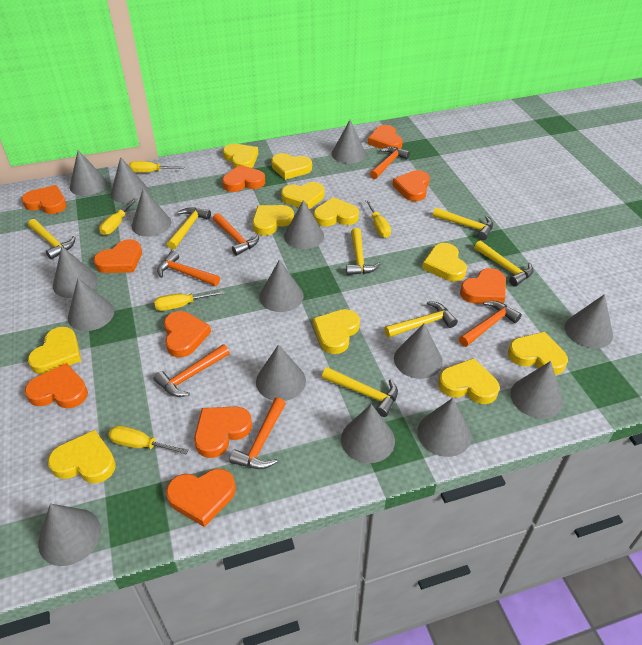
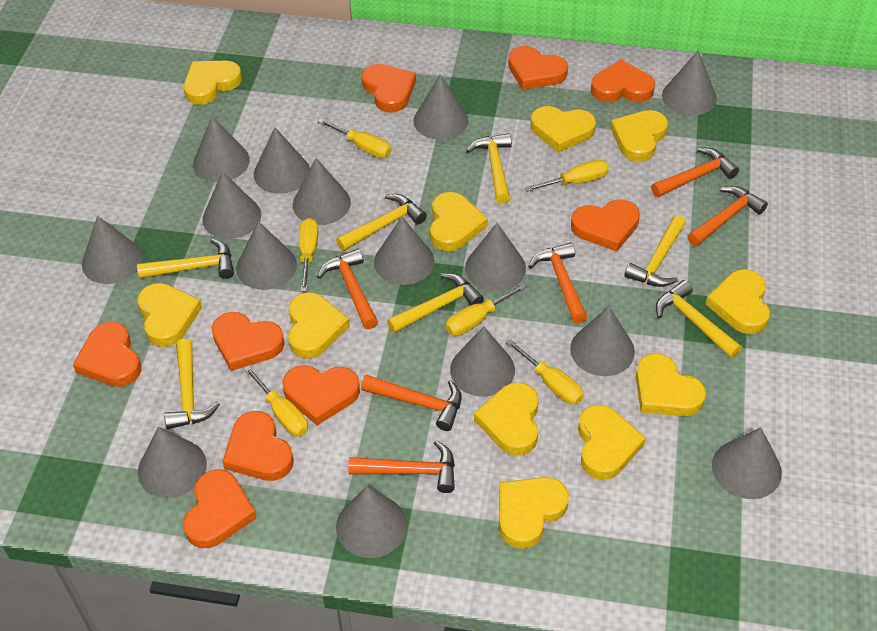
orange heart: [22,185,67,214] [25,363,88,408] [94,239,142,273] [164,311,211,357] [166,469,236,527] [194,406,252,458] [222,165,265,192] [368,125,403,149] [393,170,430,201] [460,268,506,304] = 10 -> [73,322,141,387] [183,469,257,548] [212,312,284,371] [222,411,294,481] [282,365,360,425] [362,64,416,112] [508,46,568,90] [571,199,640,252] [591,60,655,102] = 9
yellow screwdriver: [99,198,138,235] [108,426,189,455] [129,161,185,173] [154,291,224,311] [365,199,391,238] = 5 -> [244,365,308,437] [299,218,318,292] [318,118,391,158] [446,283,527,336] [506,339,584,405] [525,160,609,192] = 6

